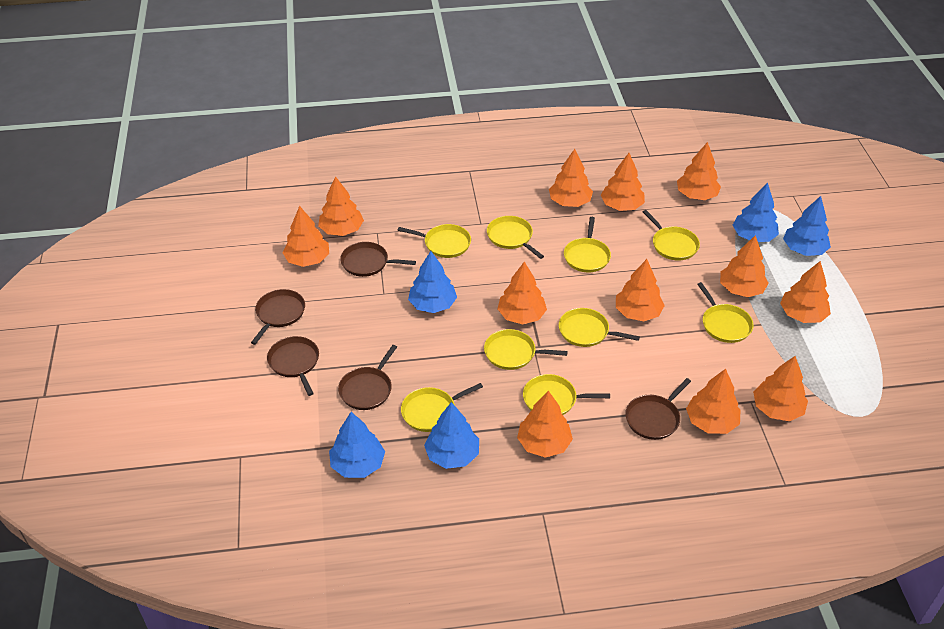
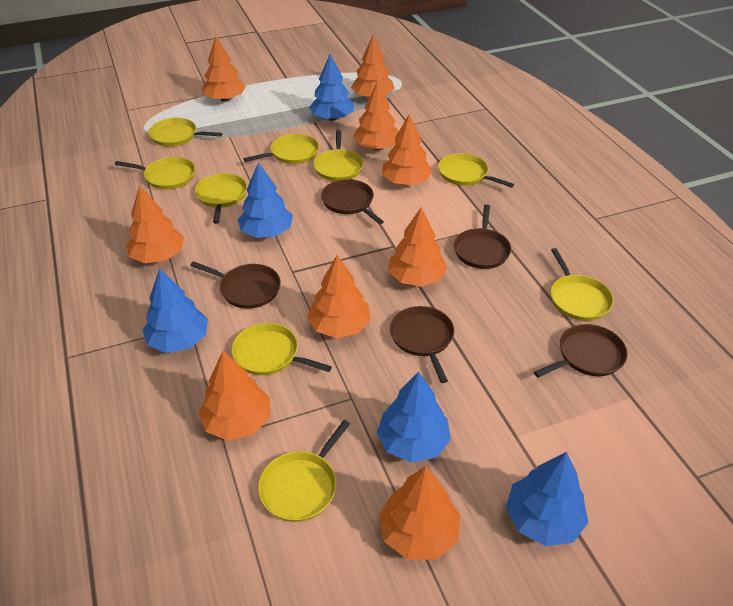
orange tree: [283,206,329,267] [318,176,364,236] [498,262,547,324] [517,391,573,458] [549,149,593,207] [601,153,645,211] [616,259,665,321] [677,142,721,200] [686,369,740,434] [720,235,769,297] [753,356,808,421] [780,261,831,323] = 12 -> [126,185,184,263] [198,351,270,441] [202,36,246,102] [307,255,371,338] [351,34,394,97] [353,81,399,150] [379,466,460,560] [382,114,432,185] [388,207,447,287] = 9

